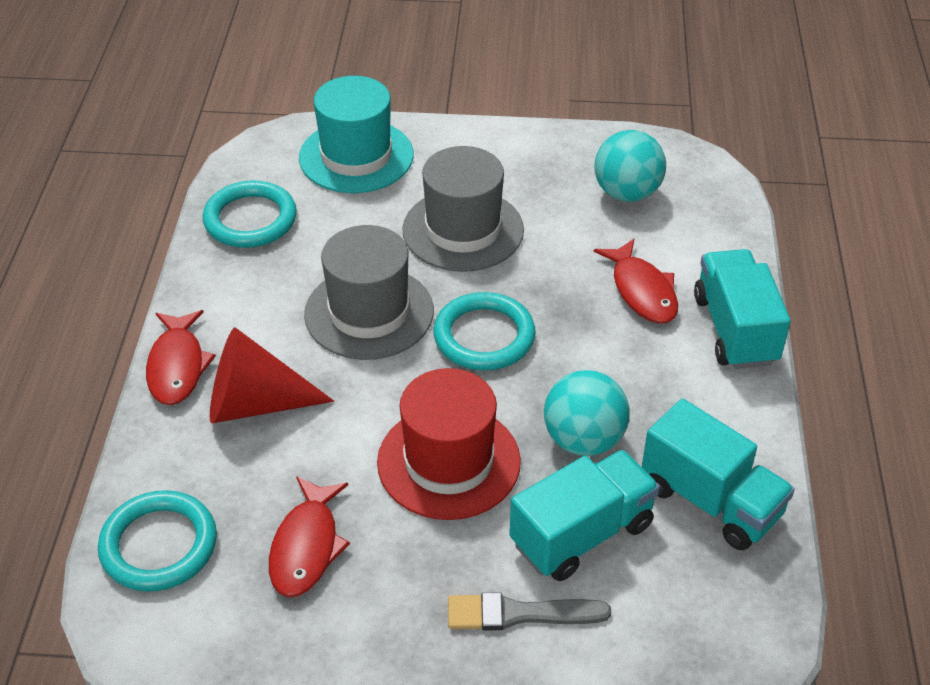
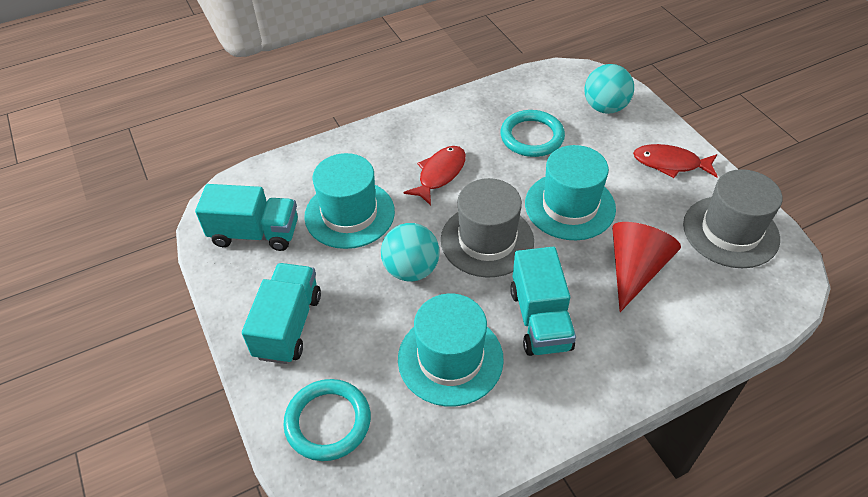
grey brush: [448,593,611,631] = 1 -> none = 0
red fish: [146,310,216,405] [269,476,350,597] [594,239,678,323] = 3 -> [403,146,466,206] [633,144,718,178] = 2
red hat: [377,368,521,520] = 1 -> none = 0
turquoise hat: [299,76,414,193] = 1 -> [304,153,395,249] [398,294,504,407] [525,145,616,240] = 3
turquoise ring: [98,490,217,592] [203,181,297,248] [434,292,536,370] = 3 -> [283,379,371,461] [500,110,565,157] = 2

